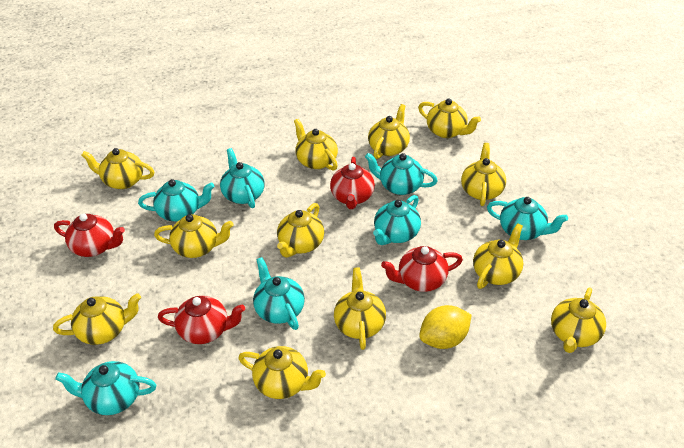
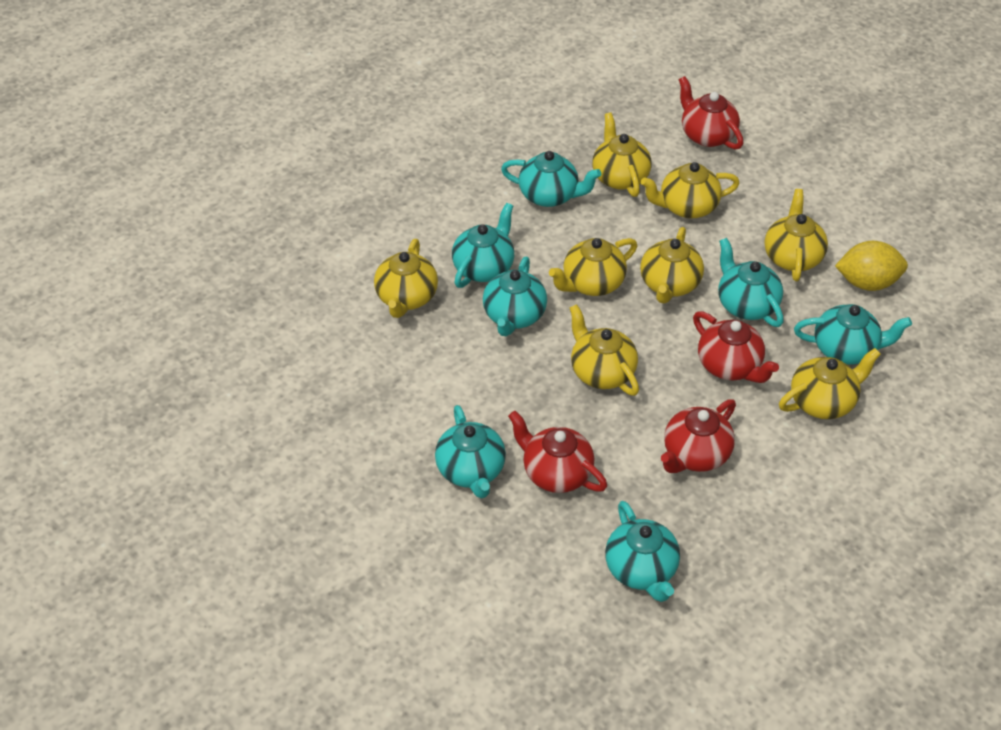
yellow teapot: [53,293,141,345] [81,148,155,189] [154,214,234,258] [238,346,326,399] [277,203,324,258] [294,119,338,171] [334,268,386,350] [368,104,410,159] [418,98,481,138] [461,143,506,206] [473,223,523,289] [551,287,606,353] = 12 -> [374,239,438,318] [549,238,637,296] [570,304,639,396] [592,113,652,197] [640,227,704,303] [641,162,740,218] [764,189,828,281] [779,348,881,419] = 8

